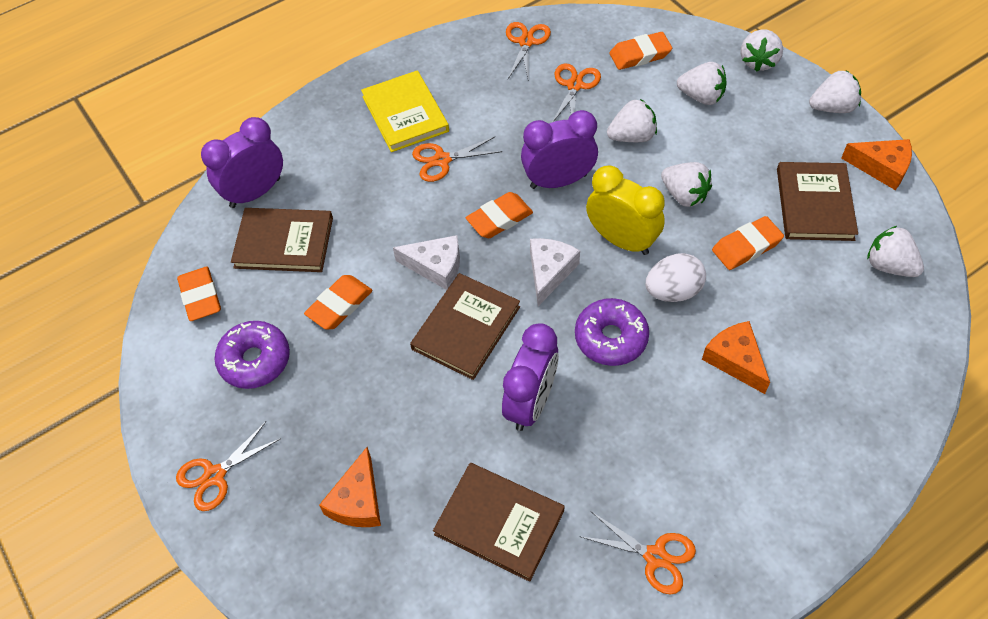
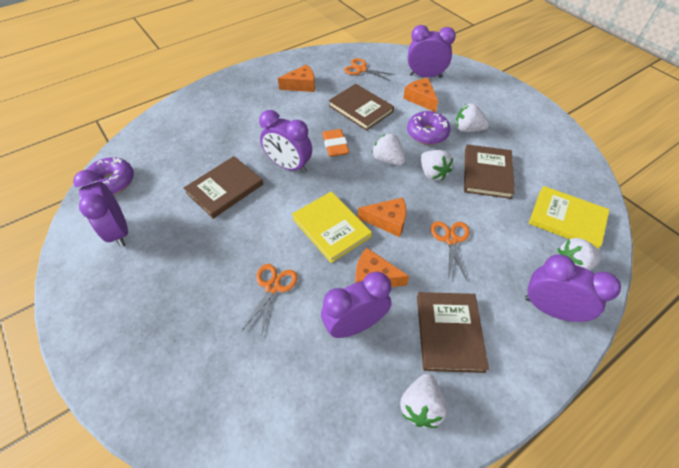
orange cheese: [319,447,381,527] [702,321,770,394] [841,139,912,190] = 3 -> [278,64,315,92] [355,248,409,287] [358,198,406,237] [403,78,438,112] = 4
orange eraser: [177,267,221,321] [304,275,372,329] [466,192,533,238] [610,32,672,70] [712,216,784,270] = 5 -> [322,129,349,157] = 1
orange scissors: [176,422,281,511] [412,136,502,182] [506,22,551,81] [553,63,601,122] [579,512,696,595] = 5 -> [242,264,298,337] [344,58,396,81] [431,221,470,280] = 3
purple clock: [201,117,283,208] [502,323,559,431] [521,110,598,189] = 3 -> [73,170,128,247] [259,110,312,173] [321,272,391,338] [408,25,456,78] [525,254,621,322] = 5
white cheese: [393,235,460,290] [530,238,580,306] = 2 -> none = 0
white egg: [646,253,706,302] = 1 -> none = 0
white strawberry: [607,99,657,142] [661,162,712,207] [677,62,727,105] [740,29,783,72] [809,70,861,113] [867,226,924,277] = 6 -> [372,133,405,166] [400,374,447,428] [420,150,453,181] [456,103,489,132] [558,238,602,270] = 5
yellow book: [361,70,449,152] = 1 -> [292,191,372,263] [529,186,610,249] = 2
yellow clock: [586,165,665,255] = 1 -> none = 0

